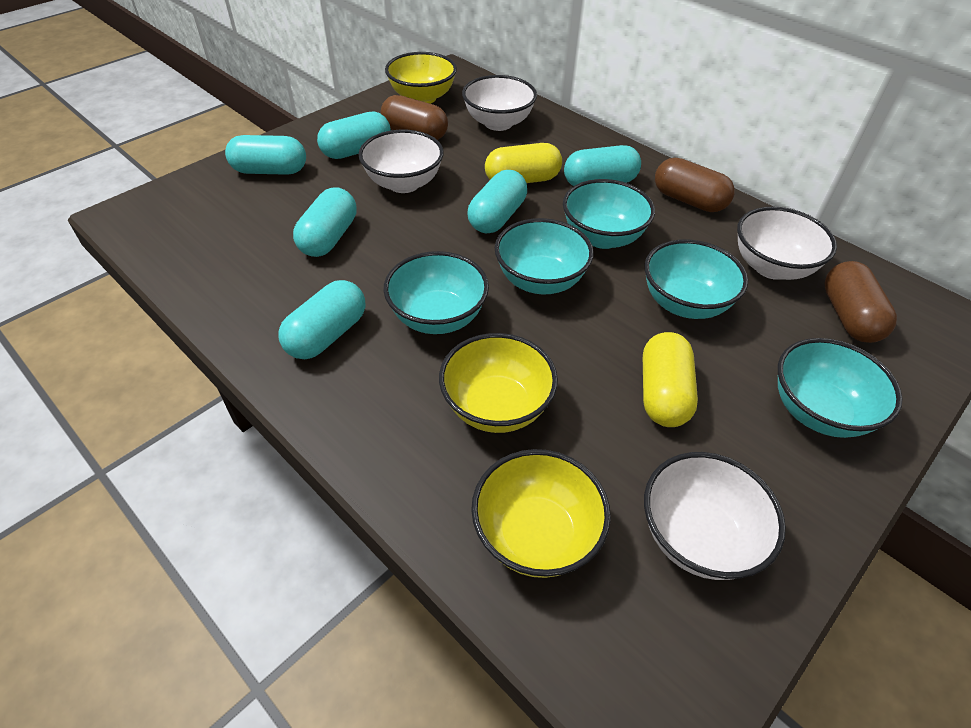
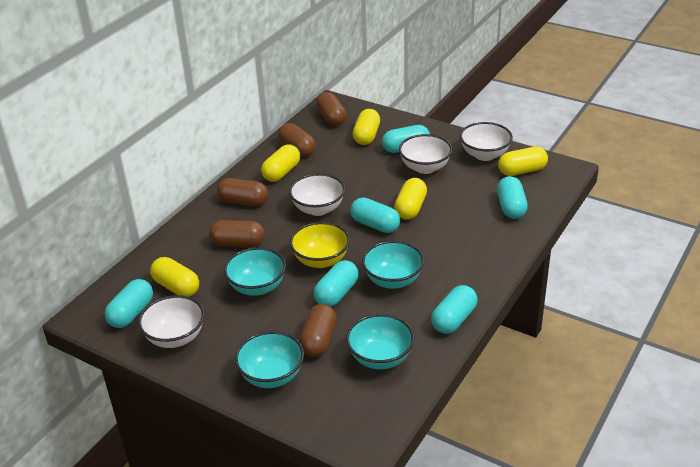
brown capsule: [381,95,448,140] [655,158,735,212] [824,261,897,343] = 3 -> [209,220,265,247] [217,178,269,206] [278,123,316,157] [300,304,337,357] [316,92,347,126] = 5
turquoise bowl: [384,251,489,334] [495,218,594,294] [563,179,655,249] [645,239,748,319] [778,338,903,438] = 5 -> [224,247,286,296] [235,331,304,388] [346,314,414,369] [362,241,424,289] = 4
yellow bowl: [385,52,457,104] [439,333,558,433] [471,449,611,578] = 3 -> [290,222,350,268] = 1
yellow capsule: [485,143,562,183] [643,332,698,427] = 2 -> [150,257,199,297] [261,145,300,182] [353,109,380,145] [394,178,427,220] [498,147,548,176] = 5

